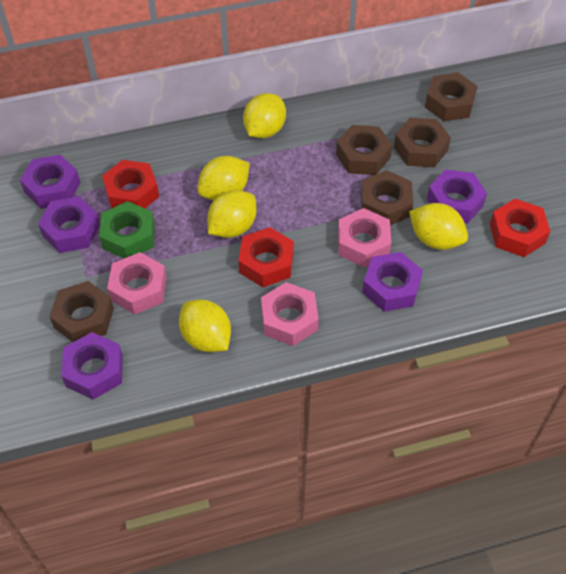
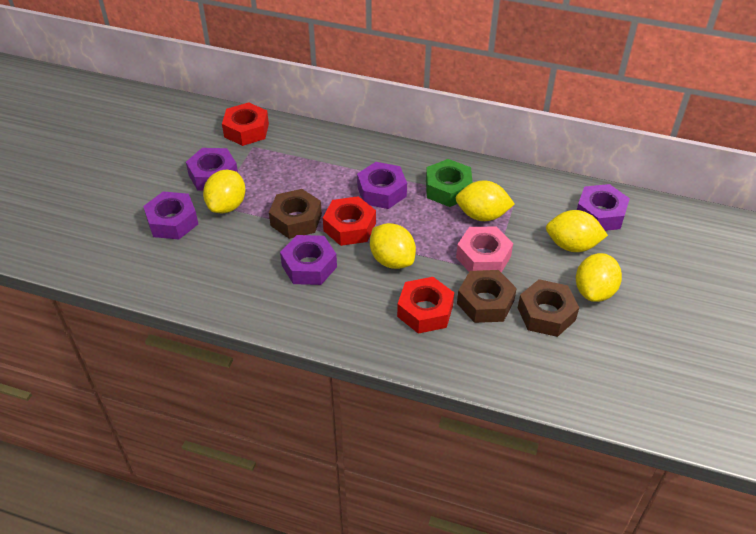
brown nut: [49,281,114,342] [336,125,392,175] [361,170,413,226] [394,118,451,167] [425,72,478,121] = 5 -> [269,189,322,239] [457,270,517,323] [518,279,579,337] = 3
pink nut: [107,252,167,314] [261,282,319,346] [338,208,391,268] = 3 -> [456,226,513,273] = 1

